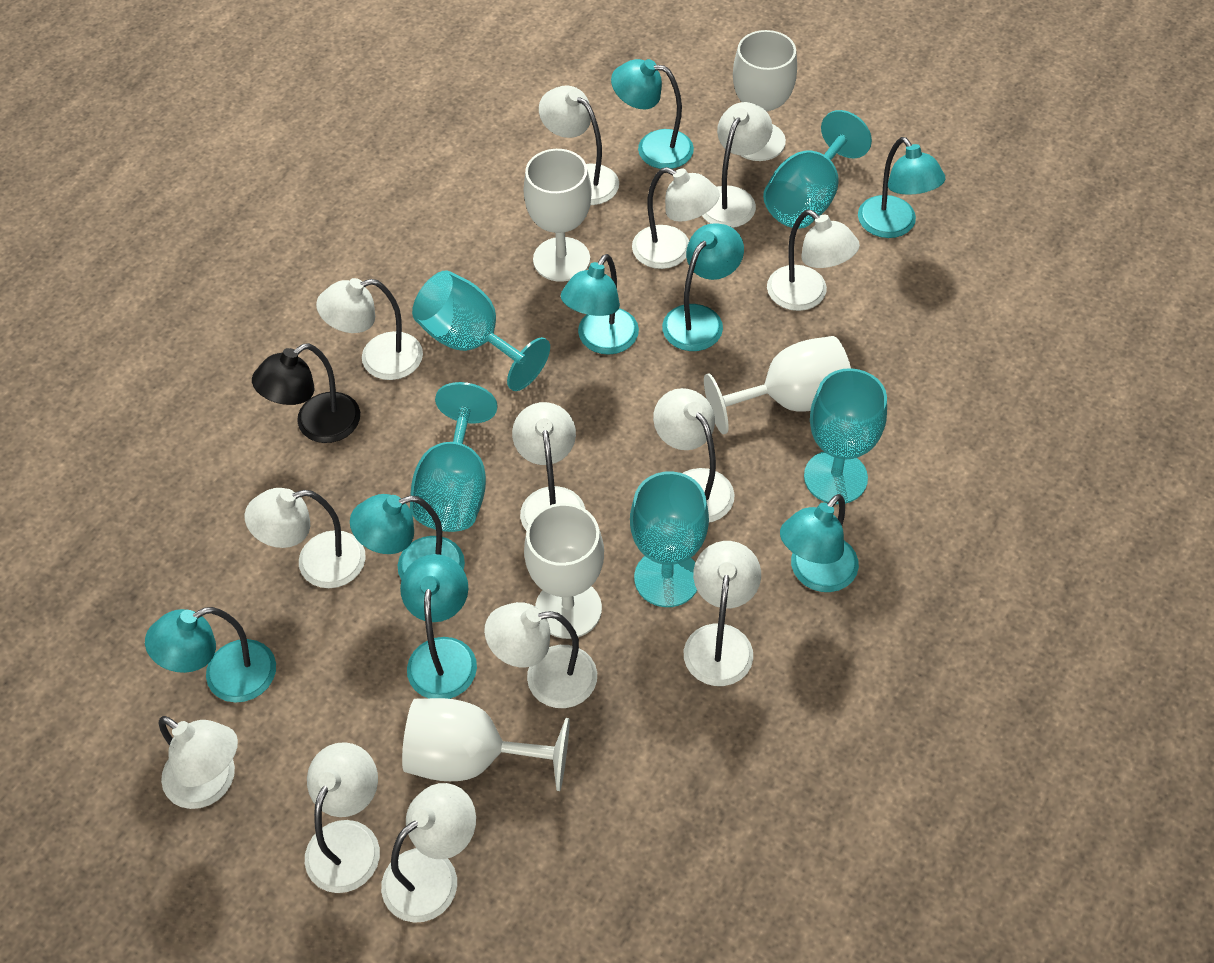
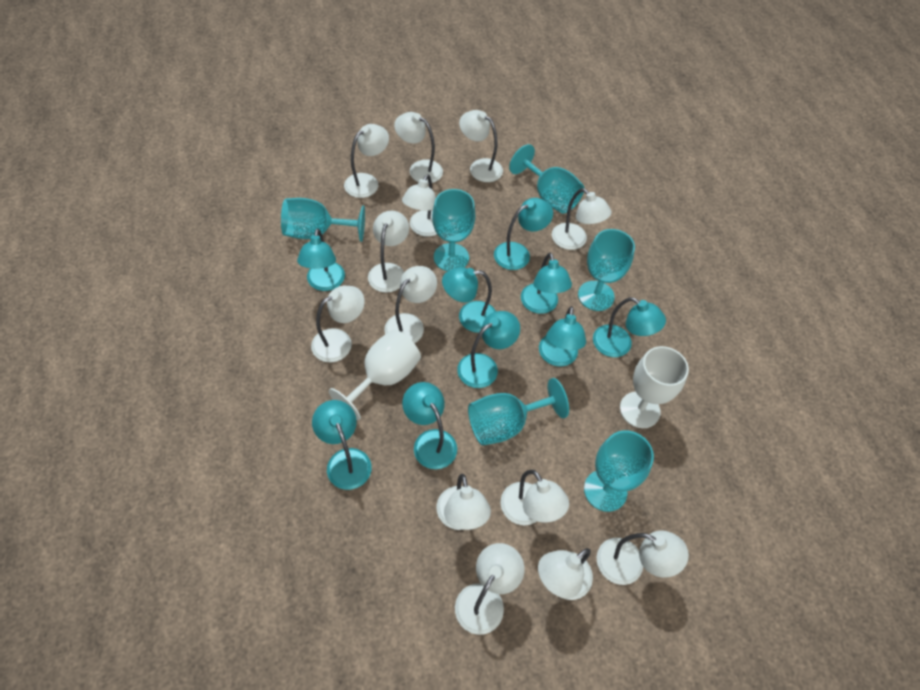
black lamp: [252,343,360,443] = 1 -> none = 0
turquoise goblet: [410,382,498,532] [412,270,550,391] [630,471,709,607] [763,110,872,229] [804,368,887,504] = 5 -> [281,198,365,242] [432,189,475,271] [468,378,569,445] [509,144,584,214] [578,229,635,311] [584,430,654,512] = 6
turquoise lamp: [145,607,276,703] [350,494,465,580] [400,554,477,699] [561,254,639,355] [611,59,694,169] [662,223,744,351] [780,494,859,592] [858,137,945,238] = 8 -> [297,228,345,291] [312,400,372,490] [402,382,457,469] [442,267,496,333] [457,311,520,388] [494,198,553,270] [521,253,572,314] [539,306,586,367] [593,297,666,357] = 9
white goblet: [402,698,570,791] [524,149,592,282] [524,503,604,639] [704,336,851,434] [733,30,797,161] = 5 -> [329,329,421,420] [620,346,689,428] = 2

